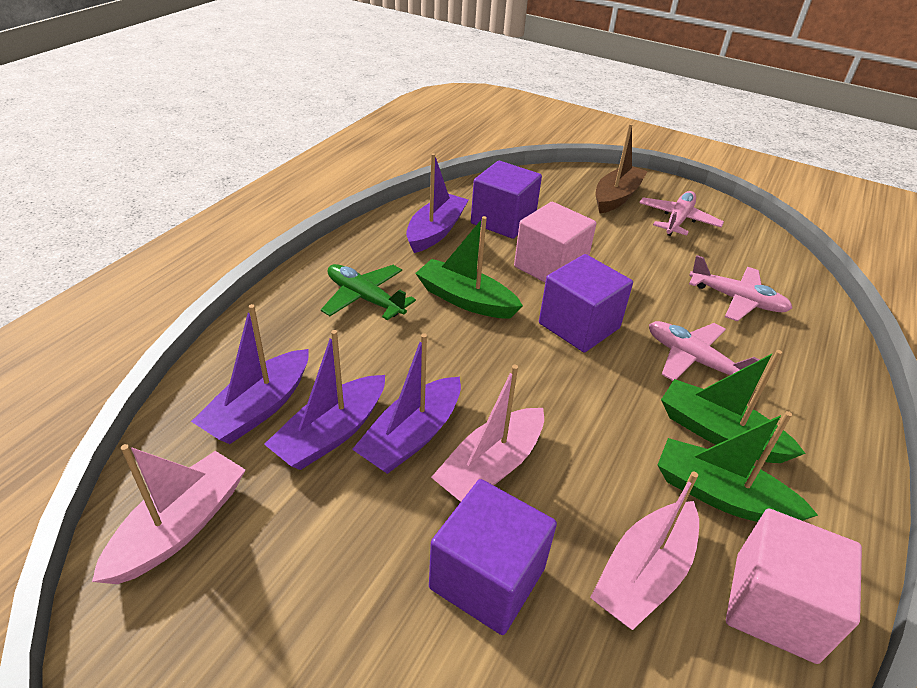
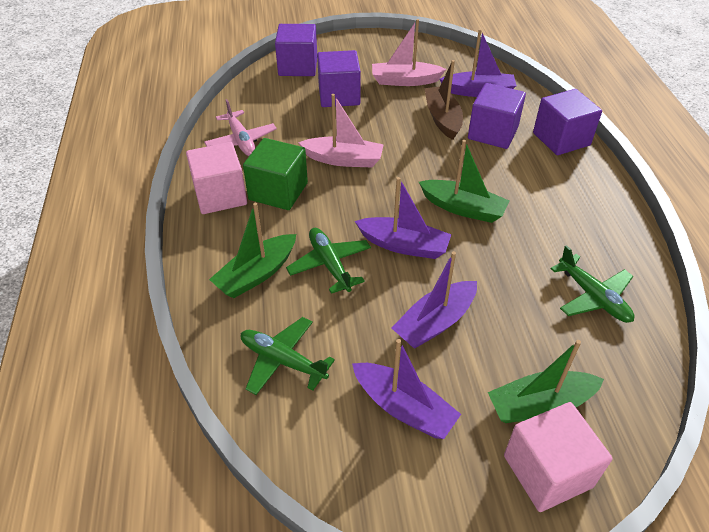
green cube: none = 0 -> [243,138,308,210] = 1
green plane: [321,264,416,320] = 1 -> [241,317,335,395] [286,228,371,294] [551,245,634,323] = 3
pink boat: [92,444,246,584] [431,365,544,502] [590,472,699,630] = 3 -> [298,94,384,167] [372,19,446,86] = 2
pink plane: [639,191,724,236] [649,321,760,381] [689,255,792,321] = 3 -> [204,99,277,156] = 1
purple cube: [429,479,557,635] [471,161,542,239] [539,254,633,352] = 3 -> [275,24,317,76] [317,50,361,107] [468,83,526,149] [533,89,602,155] = 4

